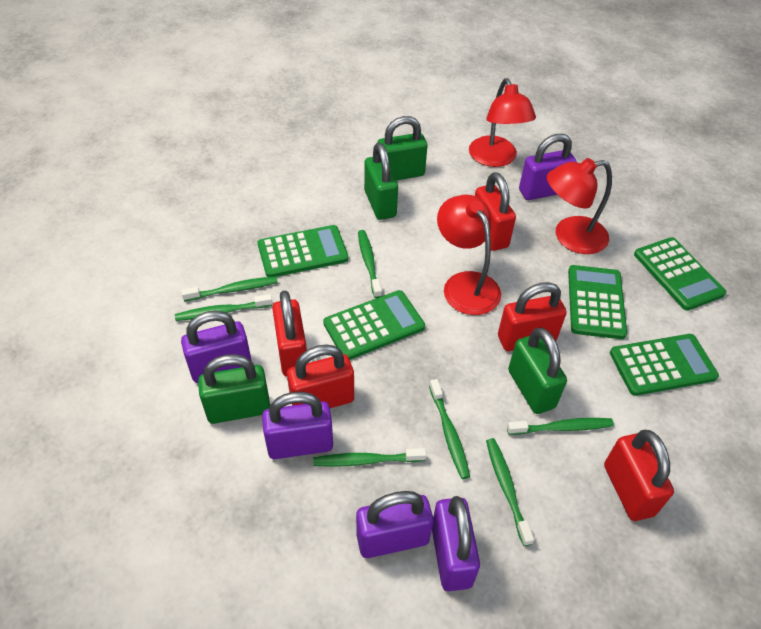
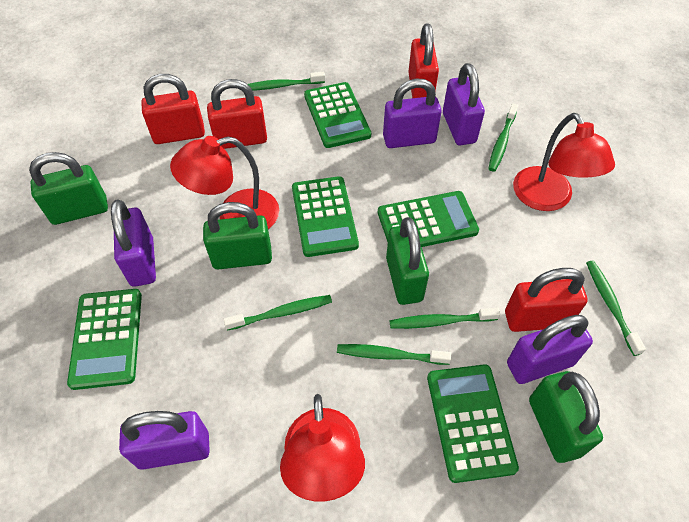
green toothbrush: [175,294,273,321] [181,277,278,301] [313,448,426,467] [358,230,382,298] [429,379,470,479] [486,438,534,546] [507,418,614,435] = 7 -> [223,295,332,331] [248,72,325,91] [337,344,452,365] [389,308,500,329] [488,104,518,172] [586,260,646,356] = 6
red padlock: [272,290,307,376] [287,344,354,408] [475,172,516,251] [498,282,567,351] [604,430,674,521] = 5 -> [141,74,205,144] [207,79,267,149] [408,24,439,98] [505,268,588,332] = 4

